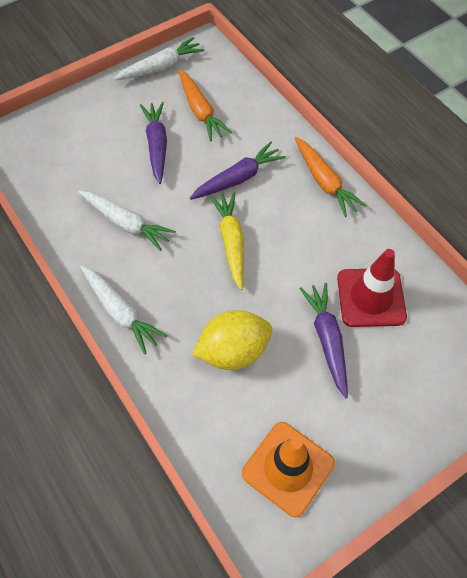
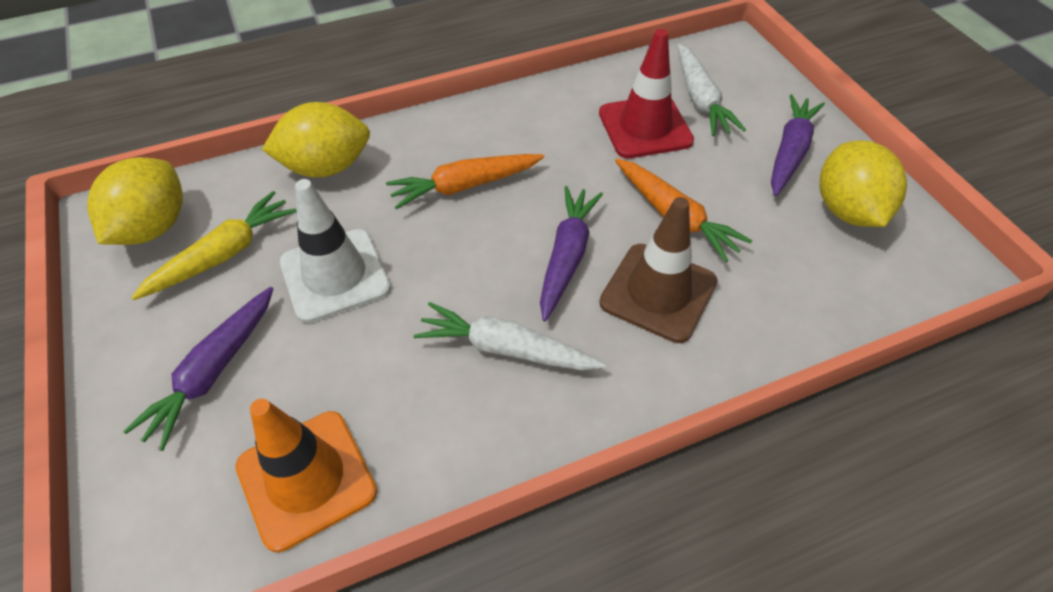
brown traffic cone: none = 0 -> [599,197,718,343] = 1
white carrot: [78,191,176,251] [81,266,167,355] [114,37,204,80] = 3 -> [414,302,606,371] [678,44,746,136] = 2
white traffic cone: none = 0 -> [280,179,391,323] = 1
yellow lemon: [192,310,272,370] = 1 -> [87,157,183,245] [262,102,370,177] [820,140,907,227] = 3

